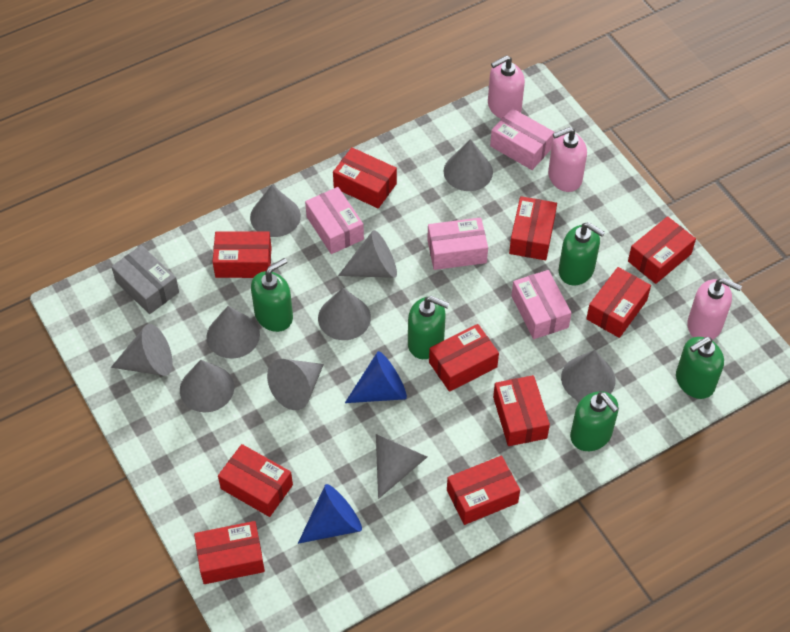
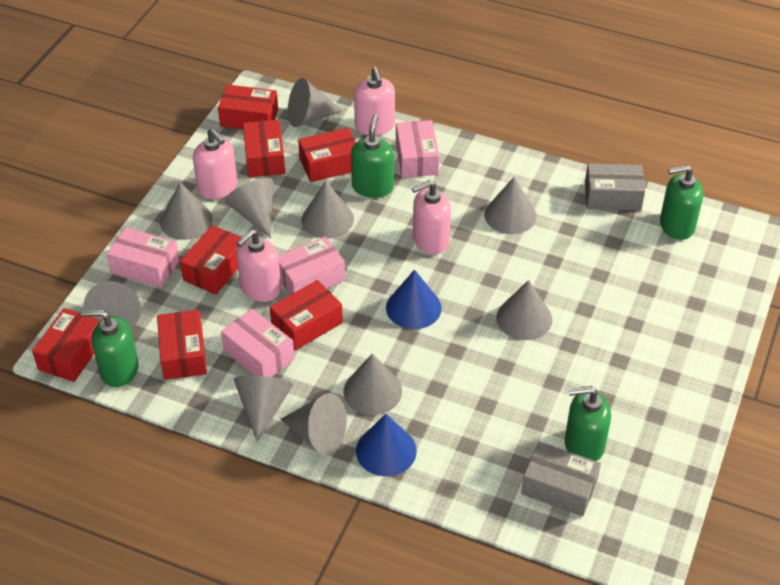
green soap dispenser: [251,258,293,332] [408,296,449,359] [559,222,605,286] [570,391,619,451] [676,337,724,399] = 5 -> [81,310,139,387] [351,115,394,198] [565,386,611,461] [660,165,703,240] = 4
grey box: [111,245,179,314] = 1 -> [521,442,601,516] [585,163,645,210] = 2
pink soap dispenser: [488,55,525,119] [548,127,587,192] [687,278,742,340] = 3 -> [193,128,237,200] [236,229,281,302] [354,67,395,136] [412,180,451,254] = 4
red box: [194,521,265,584] [213,231,272,278] [218,444,293,517] [333,147,397,208] [429,324,499,392] [447,456,520,525] [493,375,550,446] [509,196,557,260] [586,267,651,338] [628,216,696,284] = 10 -> [32,308,100,382] [157,310,207,380] [180,225,242,295] [218,85,278,130] [243,120,285,177] [270,280,343,351] [298,128,356,182] = 7

